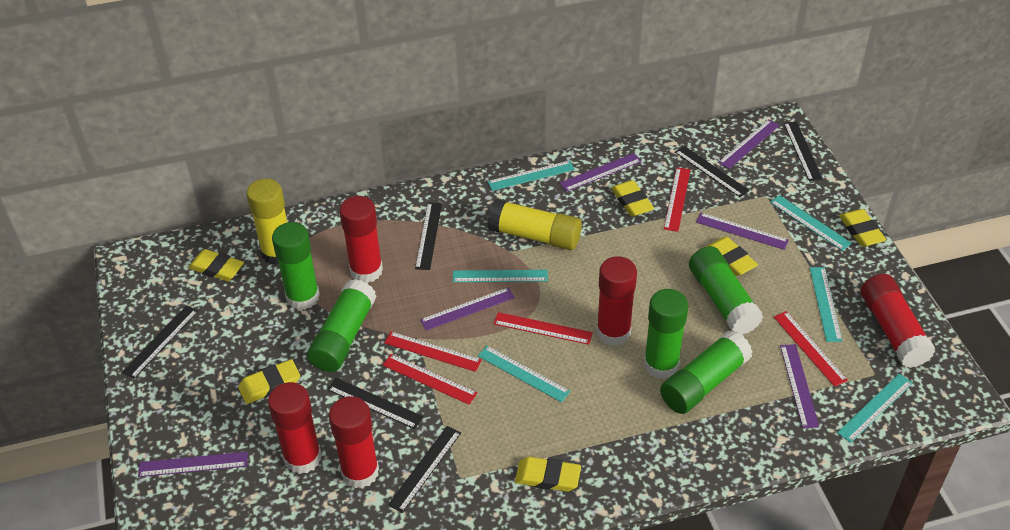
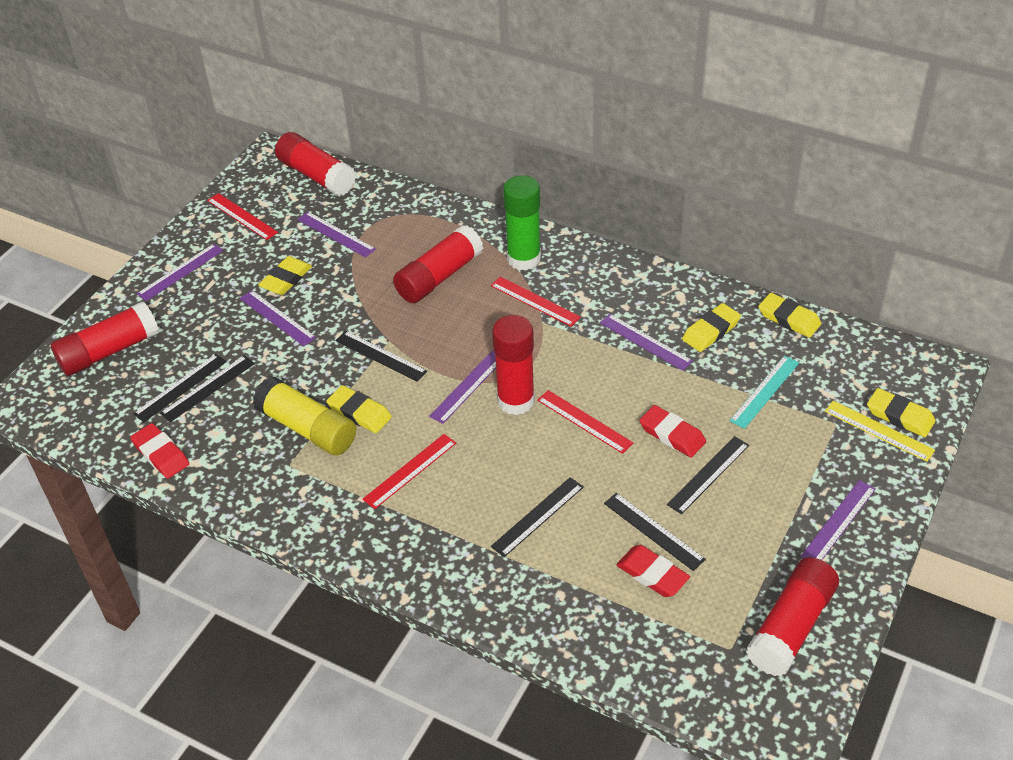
green glue stick: [272,222,320,310] [307,279,376,372] [644,289,688,379] [660,330,753,414] [689,246,763,335] = 5 -> [503,175,541,271] = 1
red eraser: none = 0 -> [130,423,189,479] [616,545,690,597] [639,405,706,457] = 3
red ruler: [383,354,477,405] [384,331,482,372] [494,312,593,345] [664,167,690,232] [774,311,848,387] = 5 -> [207,193,278,240] [362,434,456,509] [491,277,581,327] [537,390,633,454] = 4
turquoise ruler: [453,270,548,282] [478,346,570,402] [488,160,575,191] [770,195,852,251] [810,267,842,342] [837,374,913,443] = 6 -> [729,355,799,429] = 1
yellow eraser: [188,249,244,281] [238,359,300,404] [515,457,581,492] [611,180,654,217] [706,237,758,276] [839,209,886,247] = 6 -> [258,256,312,295] [326,385,392,433] [682,303,741,352] [758,293,821,338] [867,388,935,437] = 5
yellow glue stick: [247,178,287,265] [487,199,582,250] = 2 -> [253,377,356,455] = 1
yellow ruler: none = 0 -> [825,401,935,462] = 1

